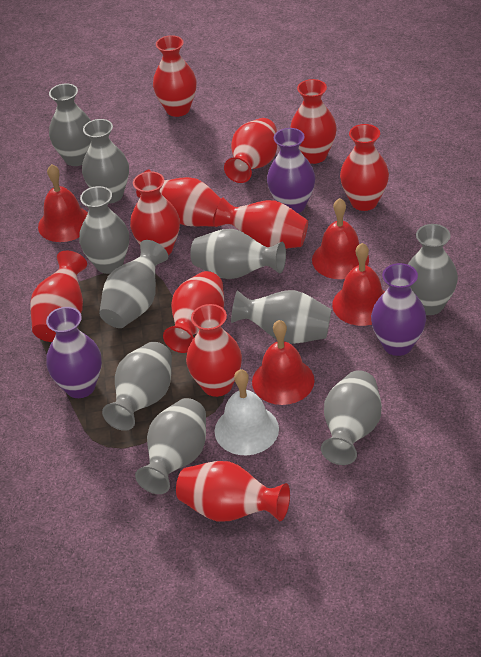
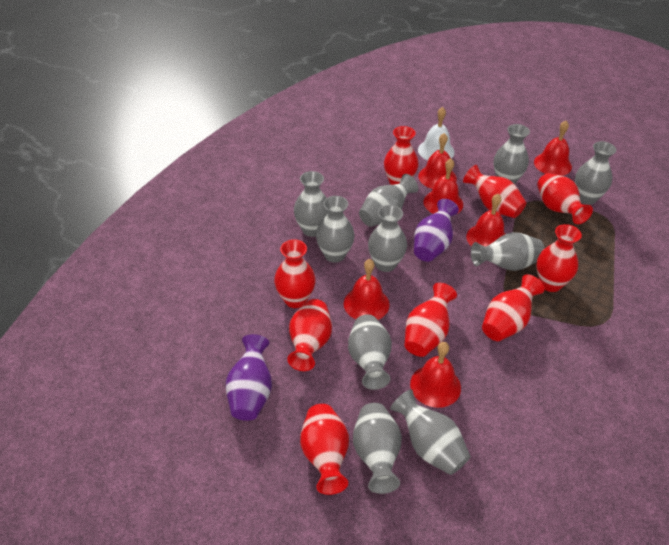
purple vase: [46,307,102,398] [267,128,315,213] [371,263,426,356] = 3 -> [226,334,272,421] [414,199,459,262] = 2
red bell: [38,164,88,242] [252,320,315,405] [312,198,369,279] [332,243,385,326] = 4 -> [344,259,390,320] [410,342,461,408] [418,133,457,189] [424,158,463,214] [466,194,505,247] [534,121,572,176] = 6
red vase: [30,251,87,342] [130,171,180,255] [136,170,221,226] [153,35,197,117] [163,271,224,353] [176,461,290,522] [186,304,242,397] [215,197,308,249] [224,118,278,183] [290,79,337,164] [340,124,389,211] = 11 -> [274,239,316,308] [287,299,332,371] [300,404,349,495] [384,126,419,185] [405,283,457,357] [463,165,526,218] [482,274,544,341] [536,224,582,292] [537,173,593,224] = 9

